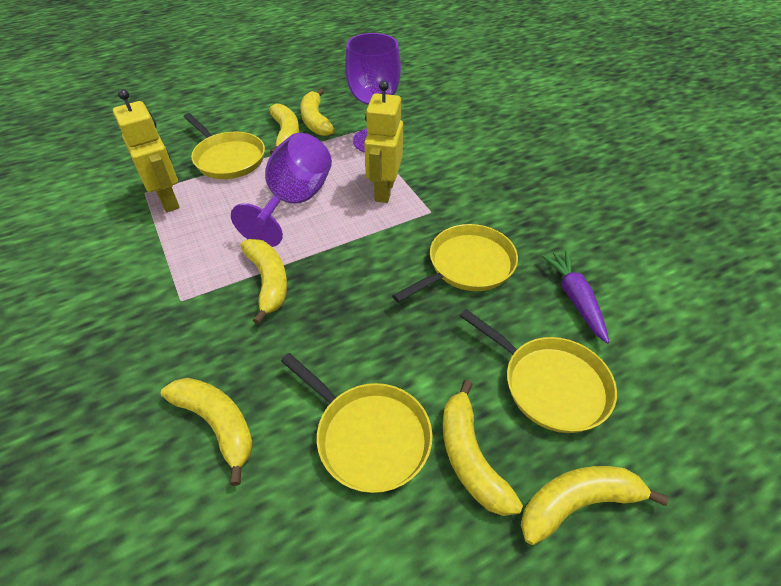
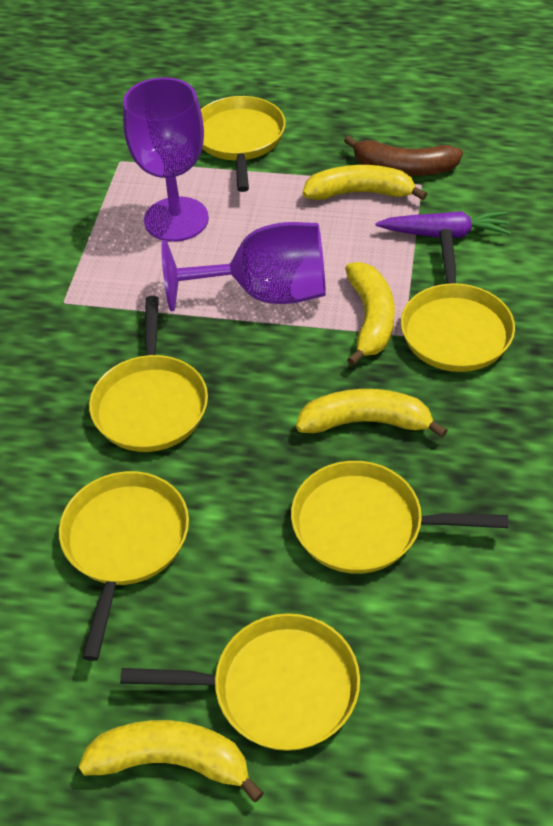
brown banana: none = 0 -> [344,135,463,176] = 1
yellow banana: [161,378,253,486] [241,239,287,325] [269,104,300,154] [300,88,335,136] [443,380,523,516] [521,466,669,545] = 6 -> [78,720,264,802] [296,389,448,438] [303,165,427,200] [345,262,395,366] = 4
yellow pan: [184,113,265,179] [281,353,433,493] [392,224,518,303] [460,309,617,433] = 4 -> [59,471,189,661] [89,296,208,452] [120,613,360,751] [201,96,286,192] [291,461,508,574] [401,229,515,372] = 6
yellow robot: [113,89,180,212] [364,80,403,203] = 2 -> none = 0

